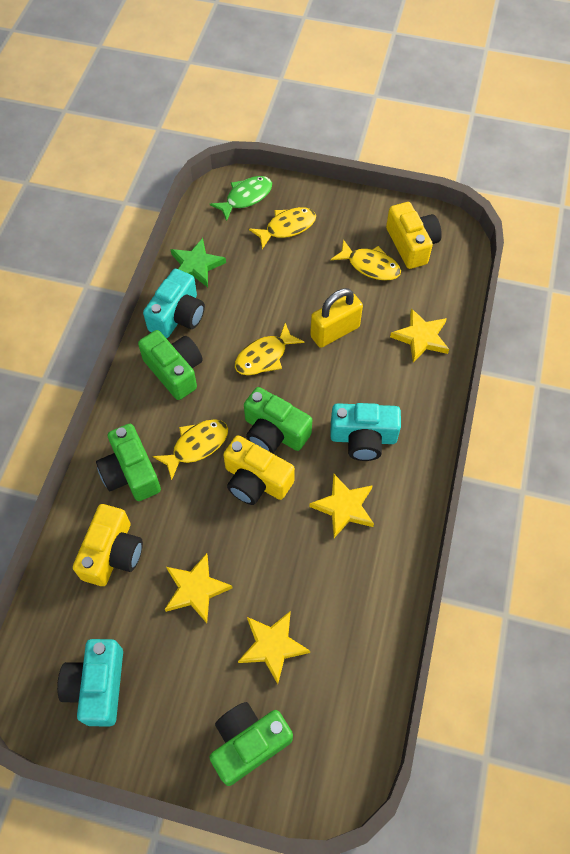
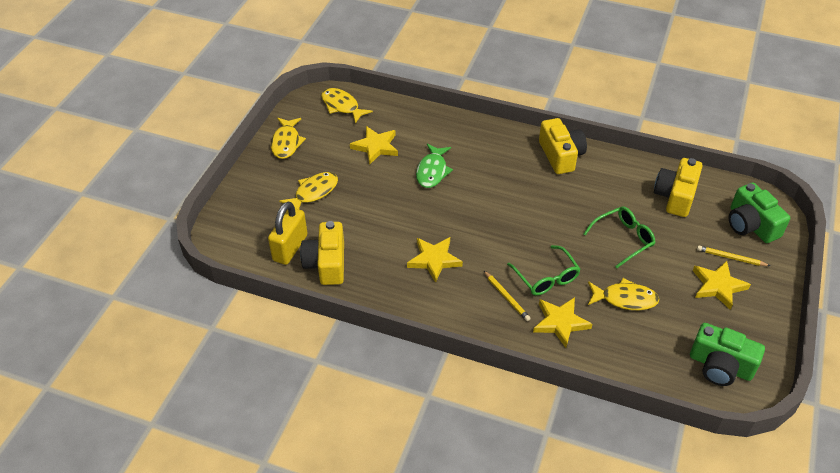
green camera: [96,424,161,501] [138,330,203,400] [209,702,293,786] [244,387,312,454] = 4 -> [690,323,765,386] [729,182,790,243] = 2
green glasses: none = 0 -> [507,245,581,296] [584,207,656,268] = 2
green star: [170,238,226,287] = 1 -> none = 0
turquoise camera: [57,639,123,727] [143,269,205,338] [330,403,401,461] = 3 -> none = 0
yellow pencil: none = 0 -> [484,271,531,321] [697,245,770,266] = 2

